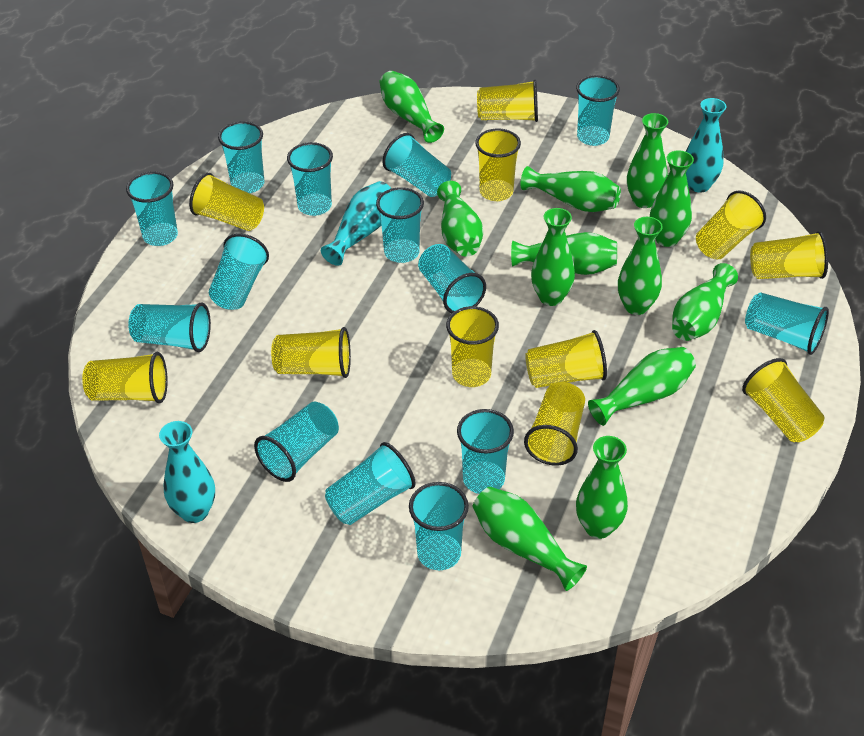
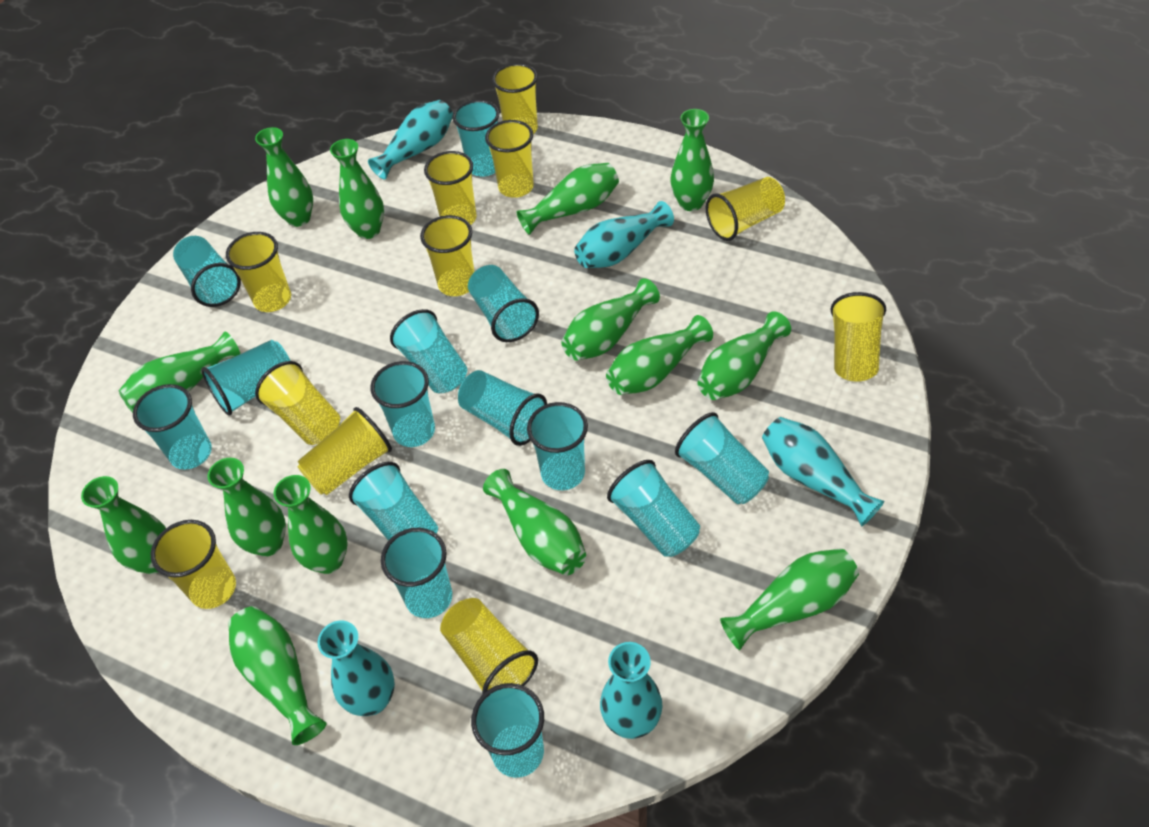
green vase: [379,71,444,143] [437,181,483,257] [473,487,587,591] [511,232,617,275] [520,166,621,212] [531,208,575,306] [576,436,628,539] [588,347,696,426] [618,217,663,315] [627,113,668,208] [650,150,694,247] [672,263,738,341] = 12 -> [81,476,166,574] [119,332,240,413] [207,458,286,557] [228,606,326,745] [255,127,313,227] [274,475,348,574] [330,139,384,239] [483,469,586,575] [517,163,619,235] [561,278,660,361] [606,315,713,395] [670,109,714,211] [698,311,791,400] [720,548,859,650] = 14
turquoise vase: [159,421,215,523] [321,181,392,266] [686,98,727,193] = 3 -> [318,621,395,716] [368,100,453,179] [574,201,674,268] [600,642,663,739] [762,417,884,526] = 5

